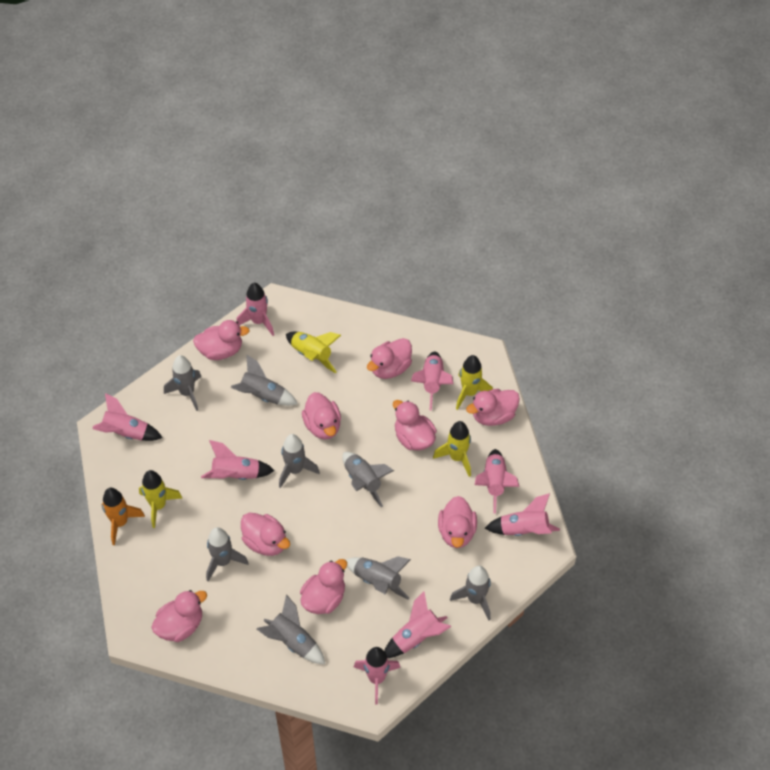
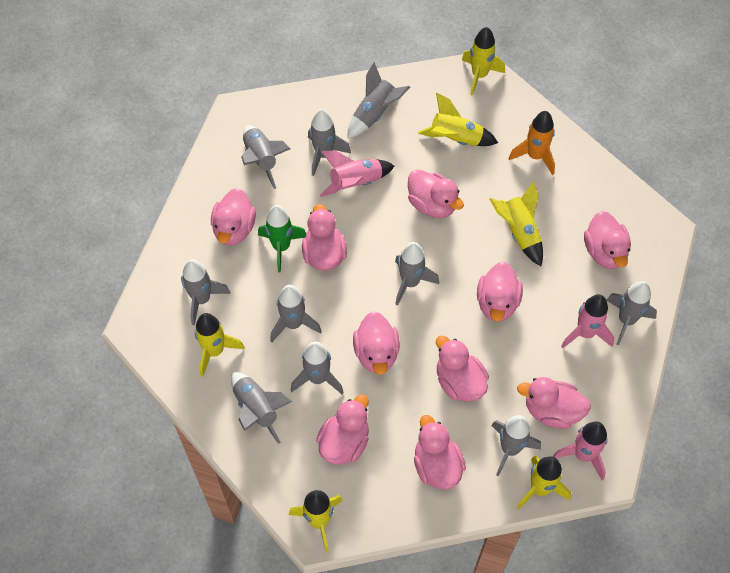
green rocket: none = 0 -> [258,205,306,272] = 1
grey rocket: [164,355,201,411] [206,527,249,581] [231,354,298,406] [257,594,325,664] [279,434,320,488] [342,452,394,507] [346,556,411,599] [450,566,491,620] = 8 -> [181,259,230,325] [231,372,292,444] [241,125,290,189] [270,285,322,342] [291,341,344,394] [308,109,351,176] [347,62,410,139] [395,242,439,306] [491,415,541,476] [606,281,657,345] = 10
pink duck: [151,590,207,642] [193,320,250,360] [241,512,290,556] [300,559,347,614] [302,392,341,440] [367,338,412,379] [393,400,437,451] [438,496,477,548] [466,389,520,426] = 9 -> [211,188,256,246] [302,204,347,270] [316,394,369,464] [353,311,400,375] [408,169,464,218] [414,415,466,489] [436,336,489,402] [477,262,523,321] [517,377,591,429] [584,211,631,269] = 10
pink rocket: [92,393,163,441] [201,440,275,480] [236,283,274,336] [354,647,400,705] [384,591,451,658] [411,352,454,411] [475,449,519,513] [485,493,560,536] = 8 -> [320,151,394,197] [552,422,607,481] [561,294,614,348] = 3
yellow rocket: [139,470,182,528] [286,332,341,373] [433,421,471,477] [456,355,493,410] = 4 -> [195,313,245,377] [289,490,343,552] [418,93,498,146] [462,27,505,96] [490,181,543,266] [517,456,571,510] = 6

